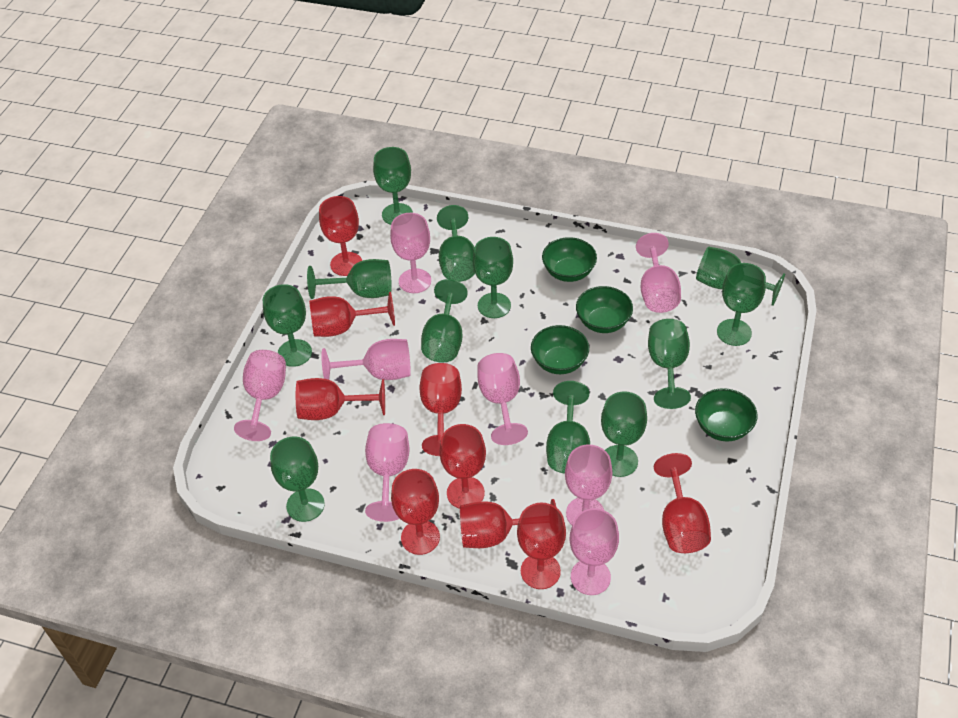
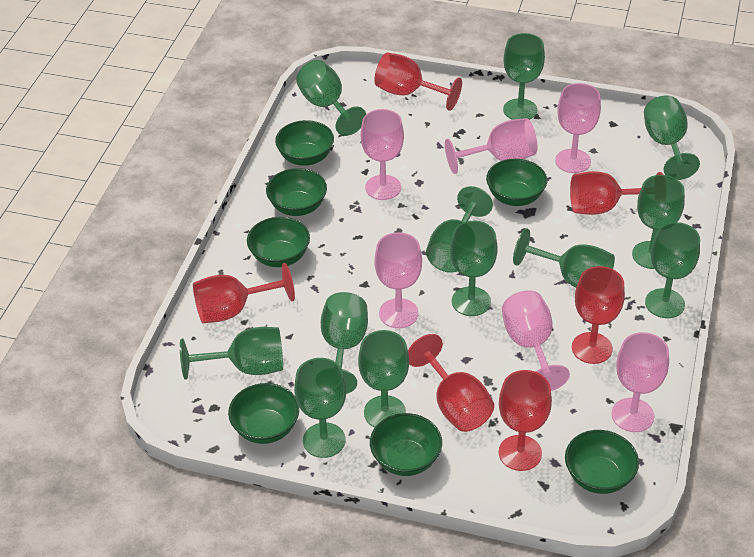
green bowl: [531,325,589,374] [542,237,597,282] [576,286,633,333] [695,388,757,442] = 4 -> [228,383,299,444] [247,217,310,267] [266,168,327,216] [275,120,334,166] [370,413,442,476] [486,159,547,206] [565,430,639,494] = 7
pink goblet: [234,350,286,441] [321,339,411,380] [365,423,409,522] [390,213,431,293] [477,353,528,445] [565,445,612,525] [570,508,619,595] [636,233,681,313] = 8 -> [360,109,404,200] [375,232,422,328] [445,118,537,174] [502,290,570,391] [555,83,601,173] [611,332,669,432] = 6
red goblet: [296,378,385,420] [309,292,395,337] [319,196,362,276] [391,469,440,555] [419,363,462,456] [439,424,486,509] [460,499,556,548] [517,503,566,589] [654,453,711,553] = 9 -> [193,263,295,323] [374,52,462,111] [408,334,494,432] [499,370,552,471] [570,171,663,215] [572,266,625,364] = 6

